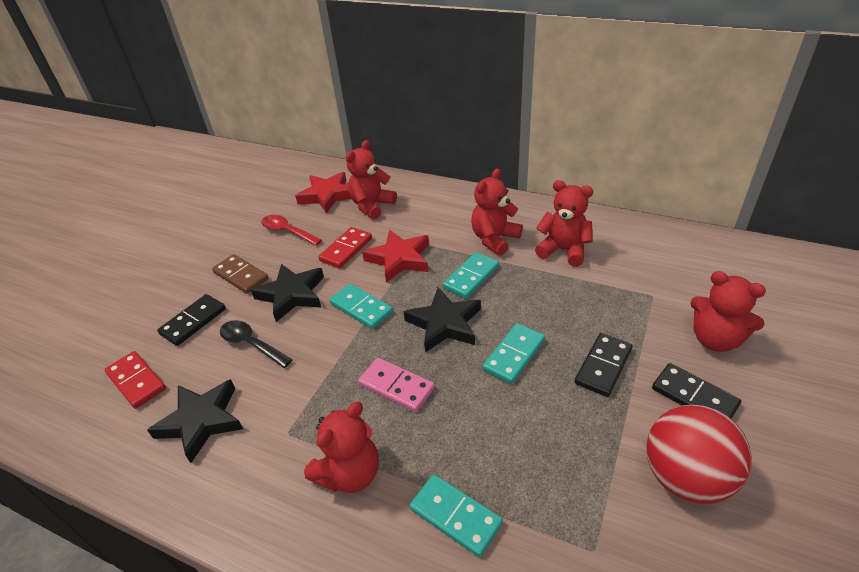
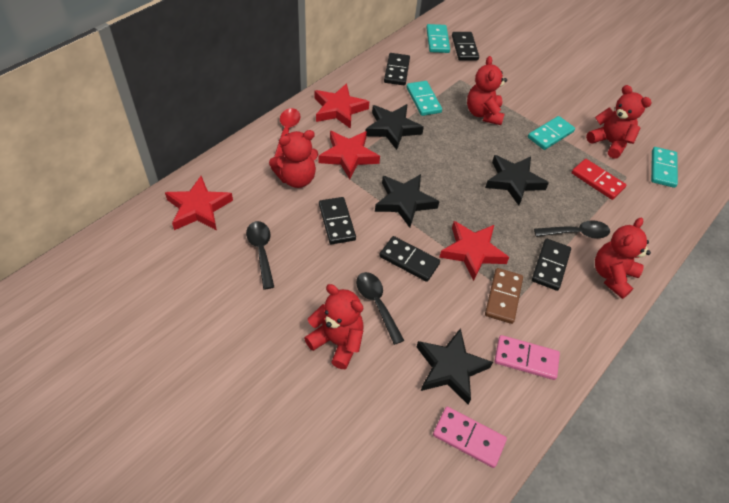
black domino: [157,294,226,346] [575,333,633,397] [652,363,741,419] = 3 -> [319,197,356,244] [379,236,440,282] [384,53,410,85] [452,32,479,61] [532,239,571,291] = 5
black spoon: [220,320,293,368] = 1 -> [246,221,274,290] [356,272,404,345] [534,220,610,239] = 3
black star: [147,379,243,463] [251,264,324,322] [403,287,481,353] = 3 -> [366,104,424,150] [375,174,439,228] [417,328,493,404] [485,155,549,205] = 4
pink domino: [358,358,435,412] = 1 -> [433,407,507,468] [495,335,560,380] = 2
red ball: [646,405,752,504] = 1 -> none = 0
red domino: [104,351,166,409] [318,227,372,268] = 2 -> [572,159,626,200] = 1
red star: [295,172,351,214] [362,230,429,283] = 2 -> [165,176,233,230] [314,83,370,129] [319,131,380,179] [439,221,509,281] = 4

